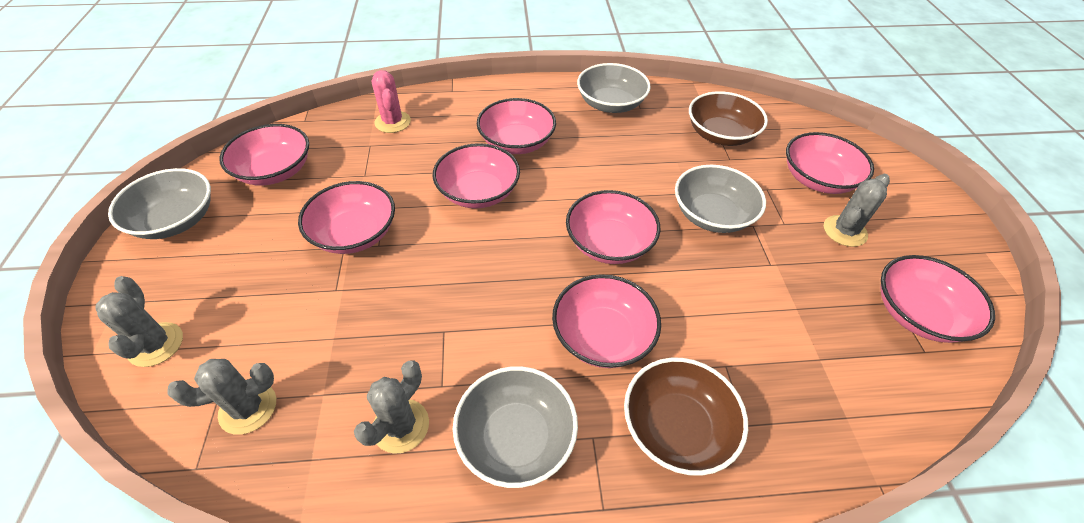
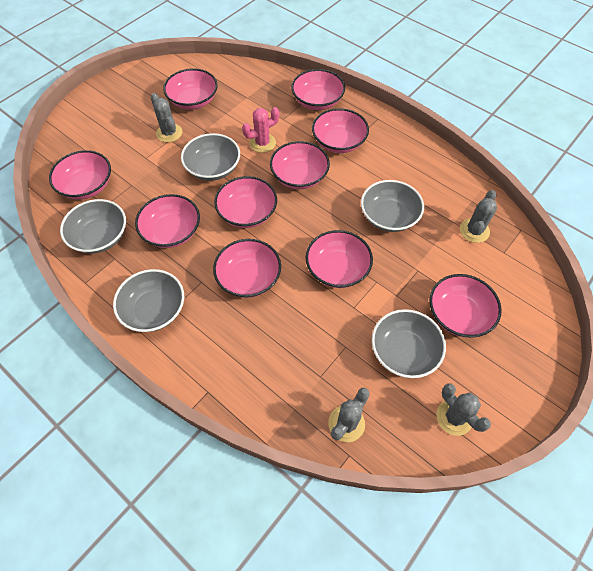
brown bowl: [624,358,748,476] [689,91,768,146] = 2 -> none = 0
grey bowl: [108,168,211,239] [453,366,578,488] [577,63,651,113] [675,165,766,233] = 4 -> [60,199,126,253] [113,269,184,332] [181,133,240,181] [361,180,424,232] [372,309,446,378] = 5
pink bowl: [219,124,309,186] [298,181,395,254] [433,143,520,208] [477,98,556,154] [552,274,661,368] [566,190,660,264] [786,132,874,194] [881,255,995,343] = 8 -> [49,150,111,199] [135,194,200,248] [163,68,218,110] [213,239,281,298] [214,176,277,228] [270,141,330,189] [291,69,345,110] [306,230,373,288] [312,108,369,153] [429,274,502,338] = 10

